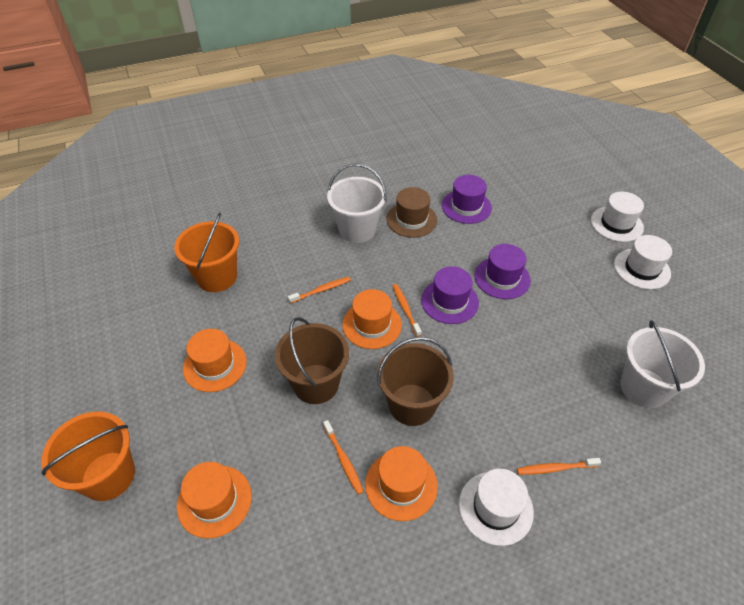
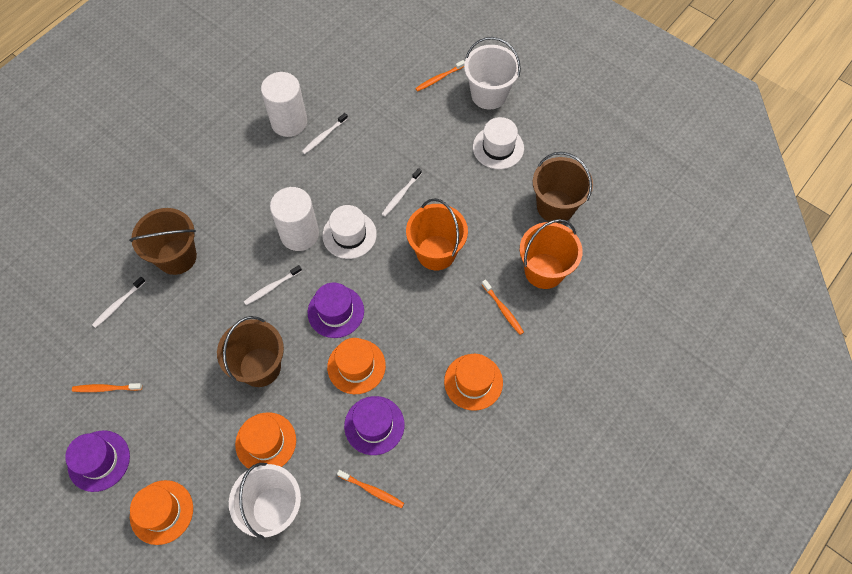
brown bucket: [275,317,349,404] [378,337,454,426] = 2 -> [129,208,197,275] [217,316,284,387] [533,152,593,223] = 3
brown hat: [386,187,437,237] = 1 -> none = 0
white cylinder: none = 0 -> [261,72,307,137] [270,187,319,251] = 2
white hat: [459,469,534,546] [591,191,644,242] [614,235,672,290] = 3 -> [322,205,377,259] [473,117,524,169] = 2
white toothbrush: none = 0 -> [92,277,145,328] [244,265,302,305] [302,113,348,154] [382,168,422,217] = 4

